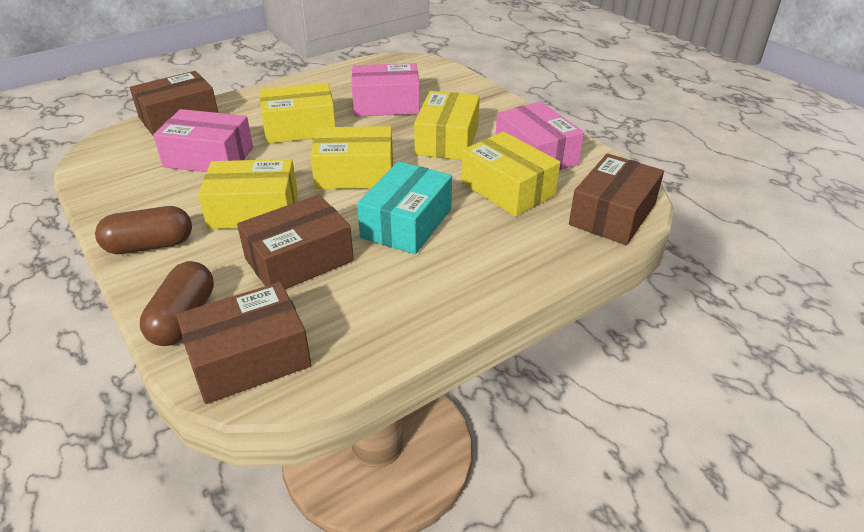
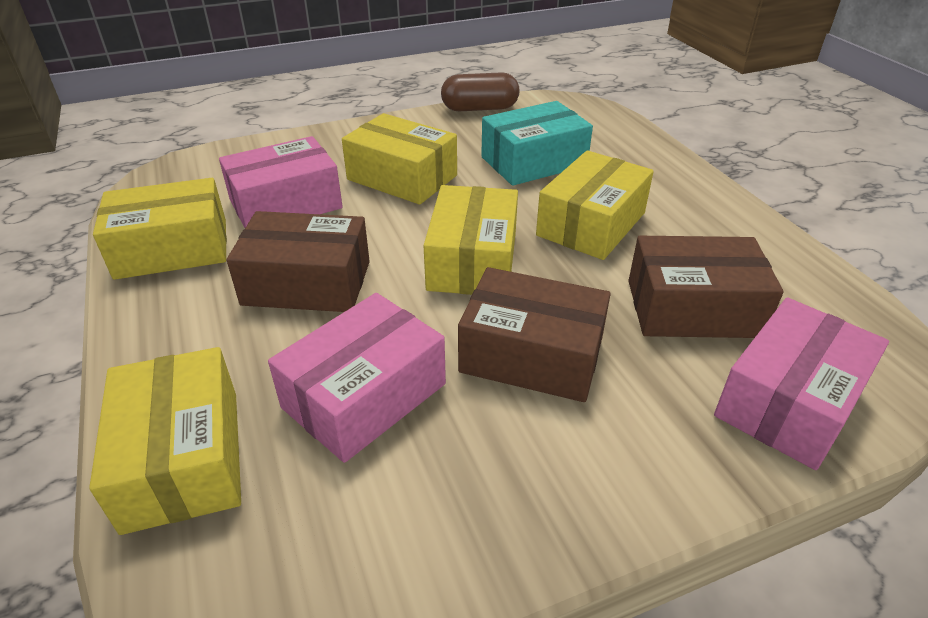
brown box: [130,71,218,137] [176,282,311,404] [237,194,354,289] [569,153,664,245] = 4 -> [227,211,370,312] [458,267,611,402] [628,236,784,338] = 3
brown capsule: [95,206,192,254] [140,261,214,346] = 2 -> [441,72,519,111] = 1

